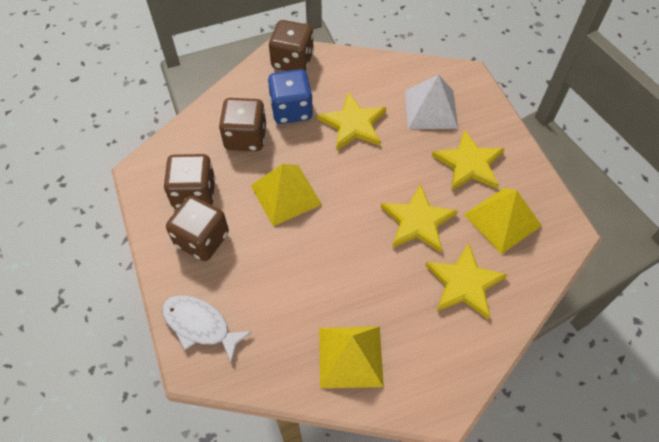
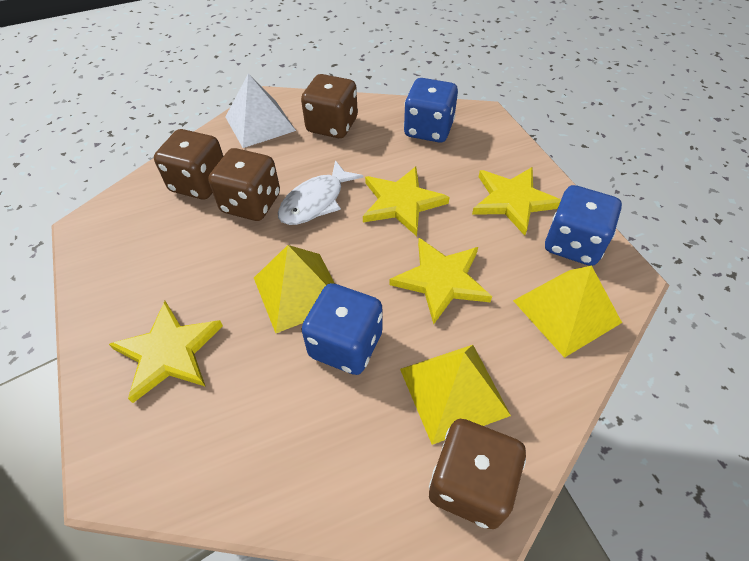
blue dice: [268,69,313,124] = 1 -> [301,283,382,375] [404,78,458,143] [545,185,622,266] = 3

